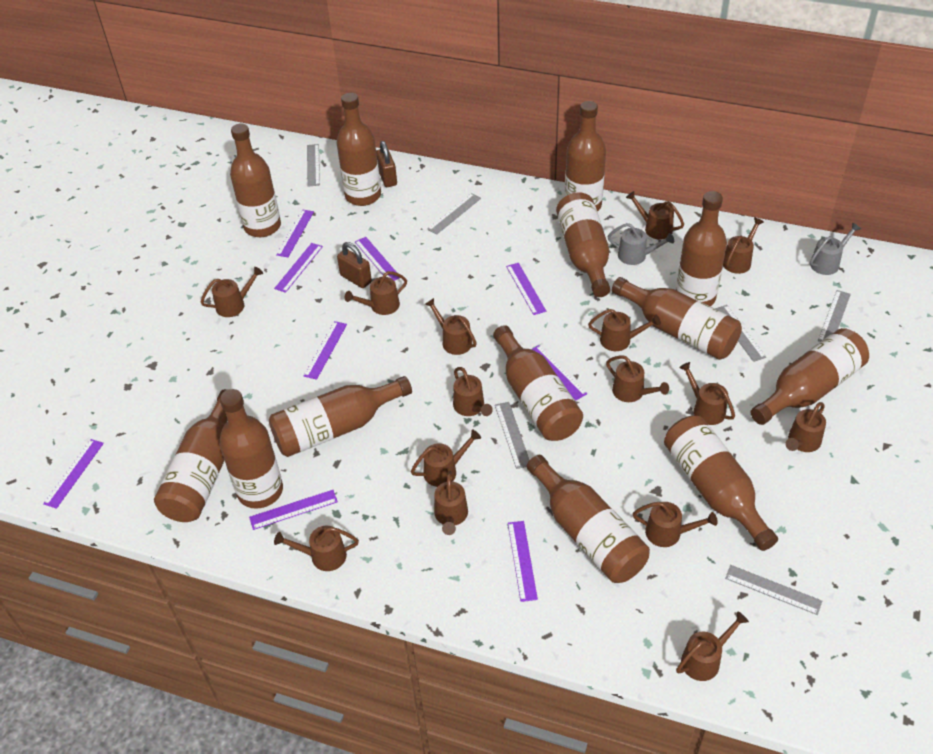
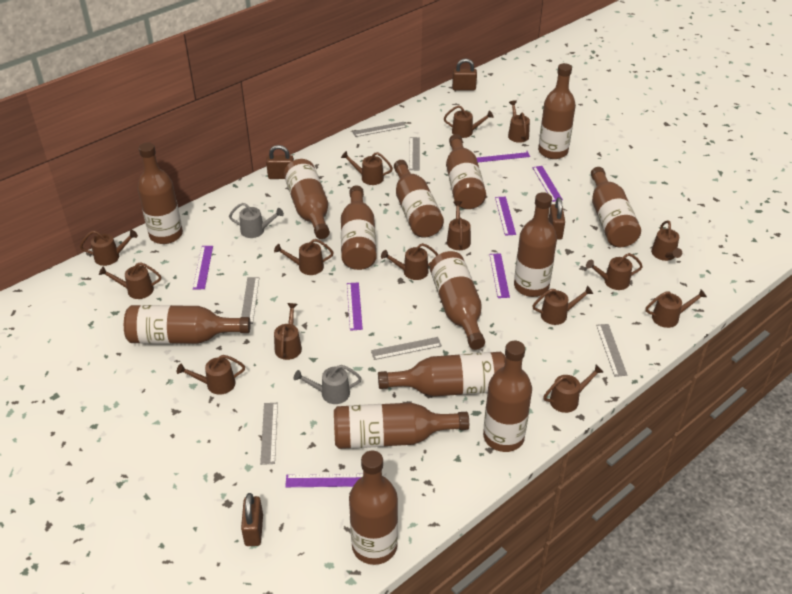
brown bottle: [154,389,228,522] [219,389,283,509] [230,123,281,237] [269,376,412,457] [336,93,381,206] [493,325,583,441] [527,455,650,583] [556,192,610,297] [565,101,606,212] [612,277,742,360] [664,416,778,551] [676,191,727,306] [751,328,869,425] = 13 -> [124,305,251,344] [137,143,183,244] [284,159,330,239] [334,403,469,449] [341,185,377,270] [349,450,398,565] [378,352,506,397] [394,160,444,237] [430,251,485,350] [446,134,486,209] [483,341,532,452] [514,192,557,297] [538,63,576,159] [591,167,641,247] = 14
brown padlock: [337,242,372,288] [376,141,397,187] = 2 -> [241,493,263,546] [266,145,294,179] [452,59,477,91] [549,197,565,240] = 4
purple ruler: [43,439,104,509] [249,490,338,530] [274,243,323,293] [276,209,314,257] [304,321,347,380] [355,237,399,281] [506,263,546,315] [508,521,538,602] [532,345,587,401] = 9 -> [193,246,213,289] [285,474,363,487] [347,282,363,331] [476,151,530,162] [489,253,510,298] [495,197,516,236] [532,166,563,202] = 7

